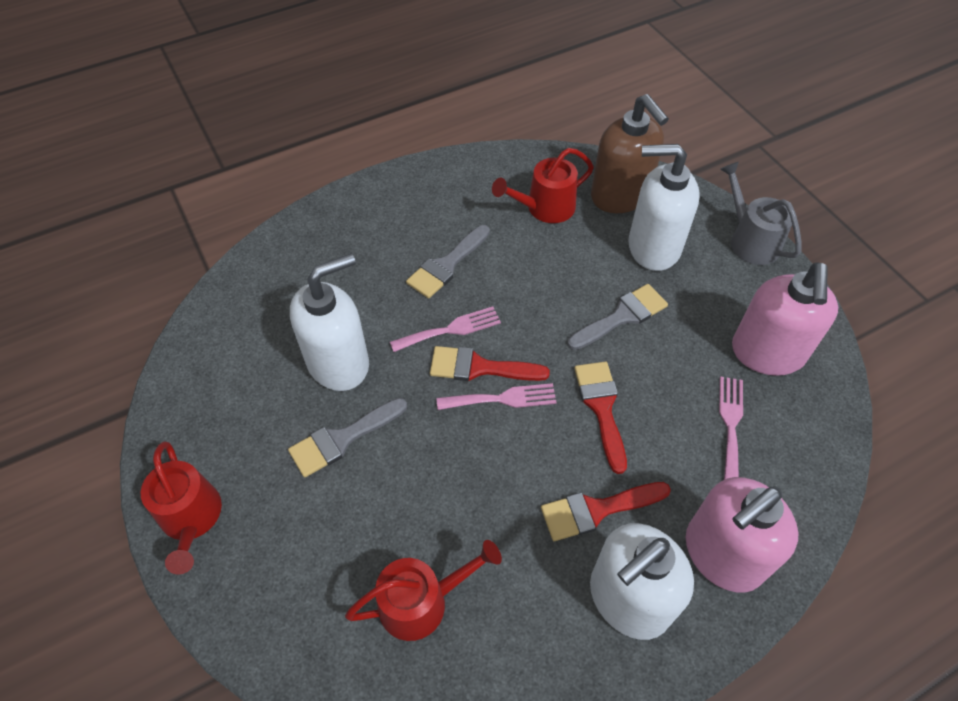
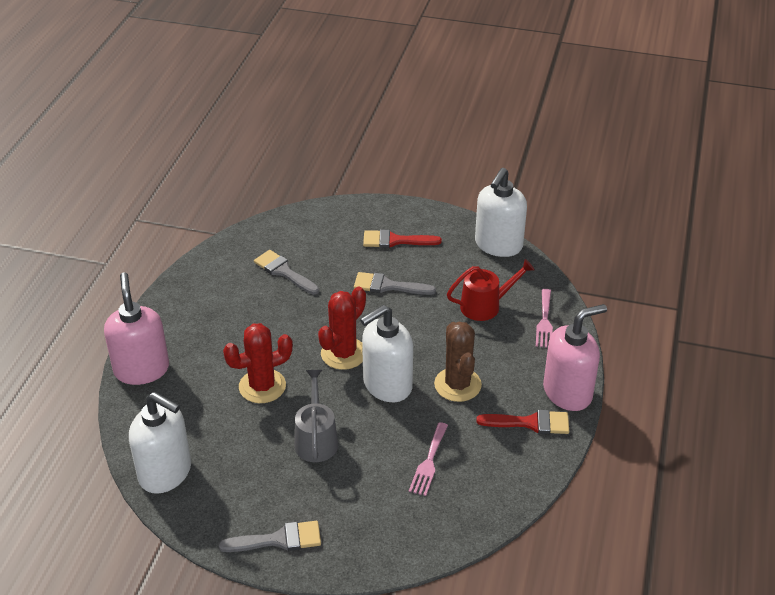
brown cactus: none = 0 -> [434,322,482,402] = 1
brown soap dispenser: [591,94,669,213] = 1 -> none = 0
pink fork: [390,307,501,352] [436,383,557,410] [719,377,743,480] = 3 -> [409,422,448,496] [536,289,553,348] = 2
red brush: [430,346,550,381] [541,482,671,541] [574,362,627,474] = 3 -> [363,230,442,248] [476,410,569,434] = 2
red cactus: none = 0 -> [223,323,293,403] [318,287,366,370] = 2
red watering can: [141,441,222,574] [345,540,502,641] [492,148,594,223] = 3 -> [447,259,535,321] = 1

